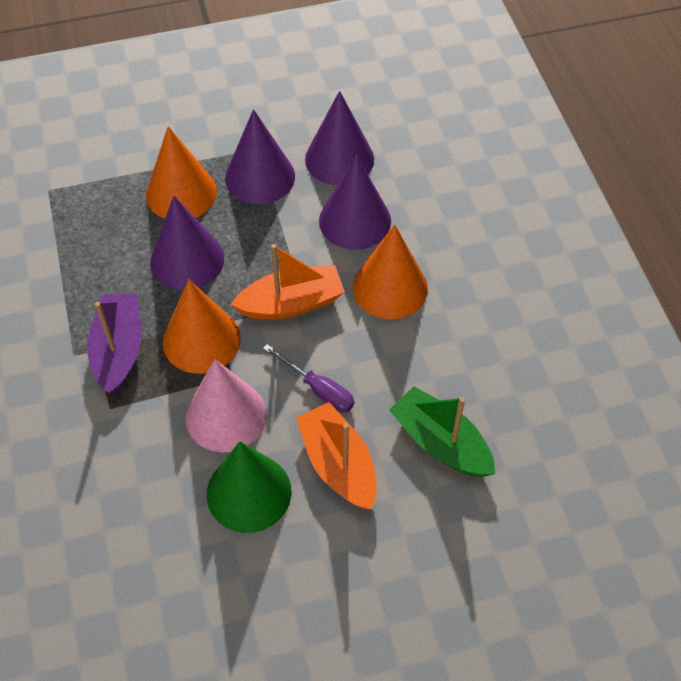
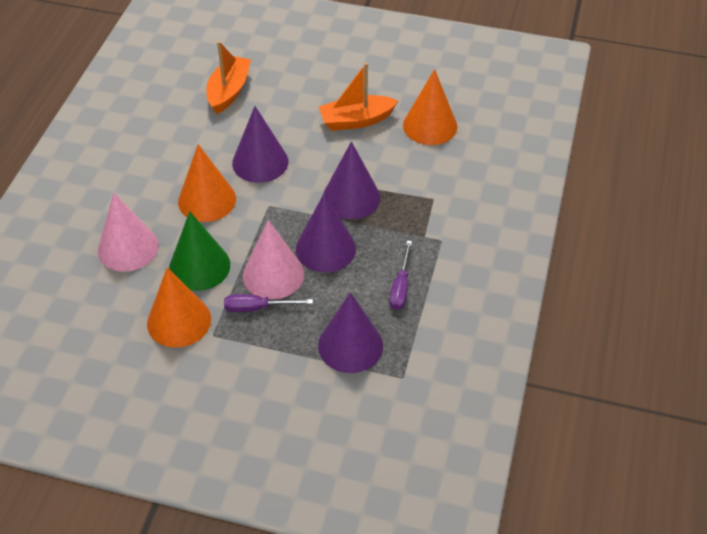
green boat: [389,386,495,477] = 1 -> none = 0
pink cone: [185,359,267,453] = 1 -> [98,193,159,272] [243,220,304,300] = 2
purple boat: [87,294,142,395] = 1 -> none = 0
purple screwdriver: [263,344,354,413] = 1 -> [224,294,313,312] [389,240,412,310] = 2

